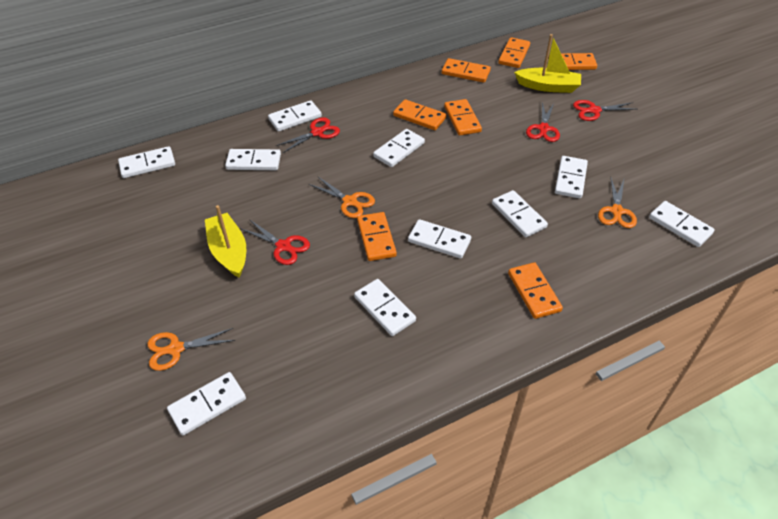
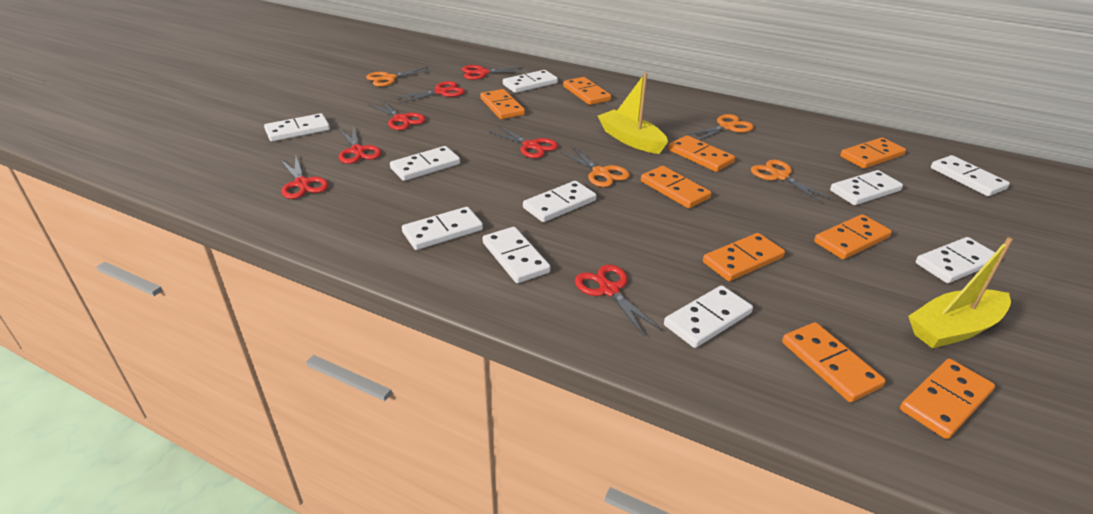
orange domino: [357,212,397,261] [393,99,446,130] [442,58,491,83] [444,99,482,135] [498,37,530,68] [508,262,563,319] [549,53,597,70] = 7 -> [480,89,525,119] [563,77,611,105] [641,166,711,208] [668,135,735,172] [703,233,785,281] [782,322,886,402] [814,214,892,259] [840,137,906,169] [900,359,995,439] = 9
orange scissors: [147,328,236,371] [309,176,375,218] [598,178,637,228] = 3 -> [366,66,432,87] [560,146,630,187] [686,114,754,140] [751,160,833,203] = 4
red scissors: [241,219,310,265] [276,117,340,153] [526,102,560,142] [573,100,636,121] = 4 -> [280,156,329,199] [339,125,381,164] [369,100,426,130] [394,81,465,103] [462,65,527,80] [488,125,558,158] [575,265,662,336] = 7

